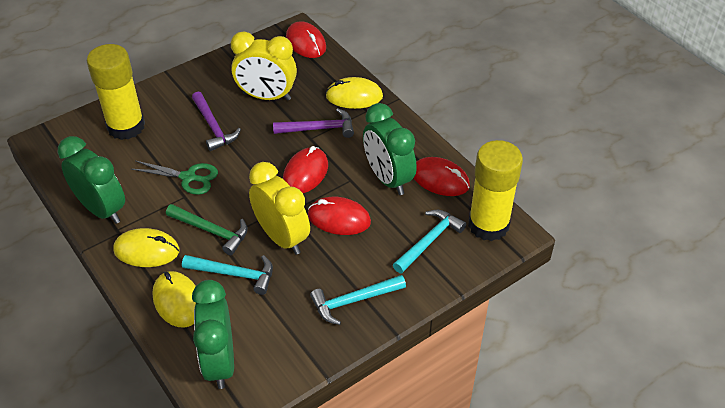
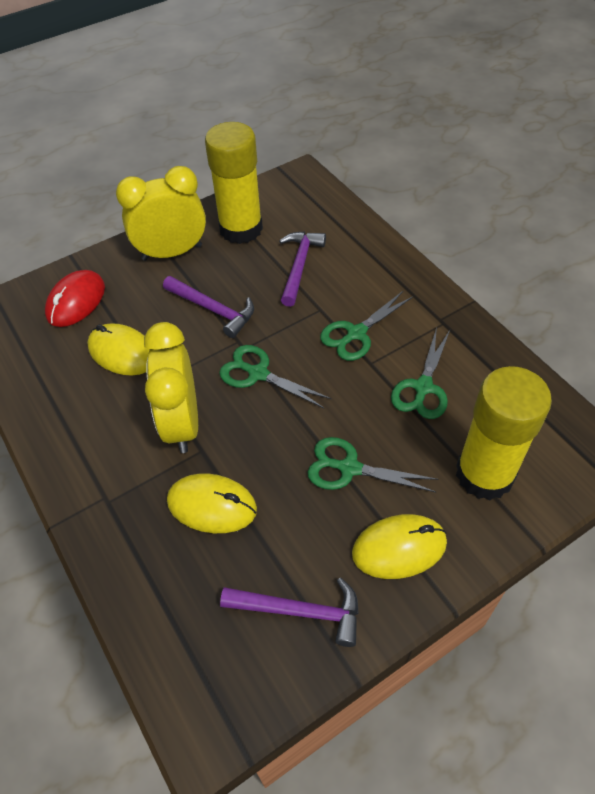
green clock: [58,136,125,224] [192,280,234,389] [363,103,417,195] = 3 -> none = 0
green hammer: [166,204,248,255] = 1 -> none = 0
green scissors: [131,161,218,195] = 1 -> [219,345,331,408] [308,437,438,492] [320,291,413,361] [391,327,450,419] = 4
purple hammer: [192,92,241,151] [273,108,354,138] = 2 -> [163,276,254,338] [220,578,359,647] [279,231,326,307] = 3
red mouse: [283,146,328,193] [286,21,326,58] [308,197,371,235] [414,157,470,196] = 4 -> [45,270,105,327] = 1
turquoise hammer: [182,255,273,295] [310,275,406,325] [393,210,466,274] = 3 -> none = 0

